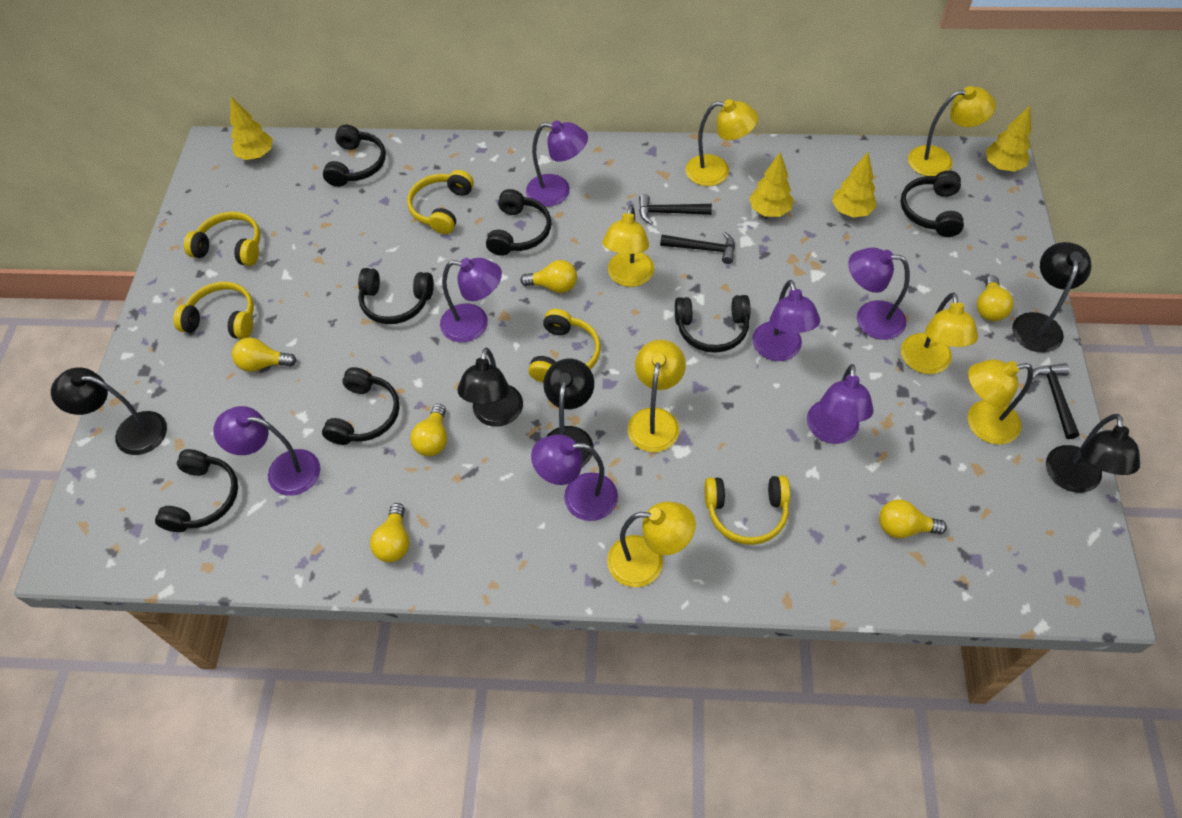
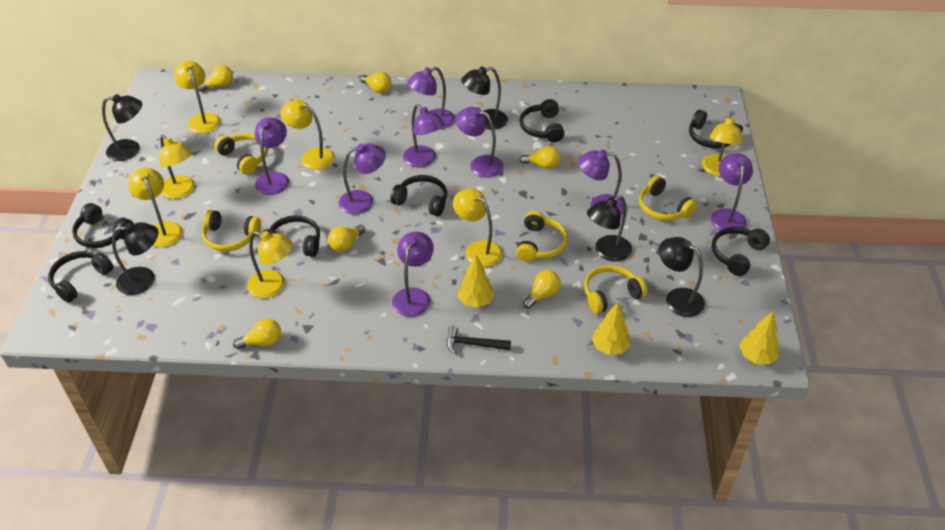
black hammer: [639,194,712,225] [660,231,735,264] [1032,363,1079,439] = 3 -> [447,326,511,354] = 1
purple lamp: [213,406,320,496] [440,258,502,342] [526,120,588,207] [531,434,618,521] [752,280,820,361] [807,364,873,444] [848,248,910,340] = 7 -> [254,117,289,195] [339,143,386,214] [392,232,434,317] [403,104,445,168] [407,67,455,129] [455,107,504,178] [578,150,623,215] [711,153,753,234] = 8
yellow tree: [230,97,273,160] [749,152,793,217] [832,152,877,217] [985,106,1031,172] = 4 -> [458,255,495,307] [592,302,631,355] [739,312,779,364] = 3

